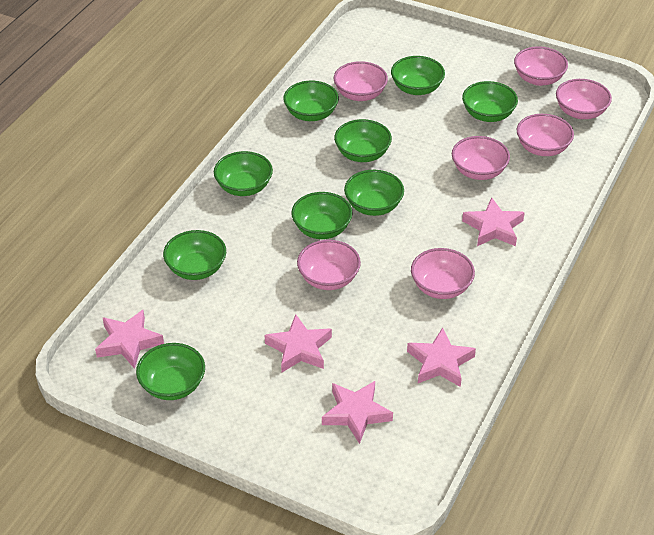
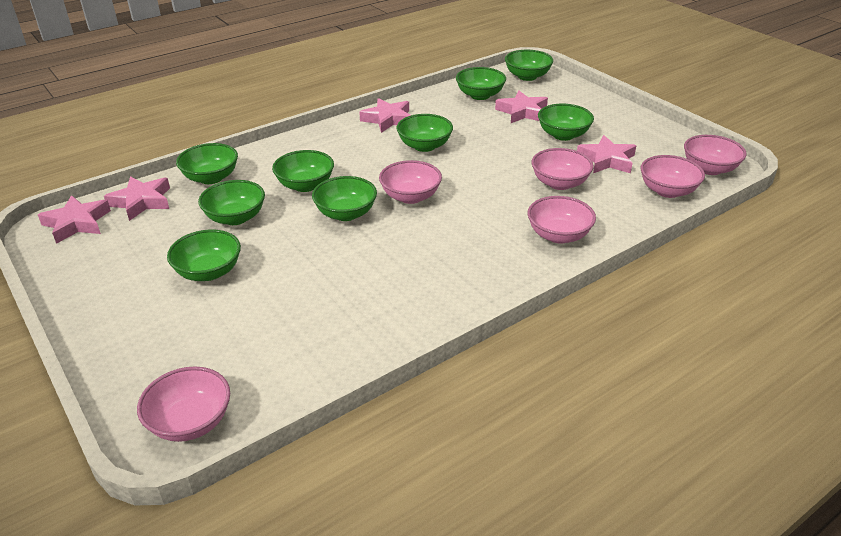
pink bowl: [297,240,361,290] [334,61,388,101] [411,248,475,299] [452,136,510,180] [514,46,568,86] [517,114,574,156] [556,79,612,119] = 7 -> [137,366,230,442] [379,160,442,204] [528,196,596,244] [531,148,594,190] [640,155,705,198] [684,135,747,175] = 6

